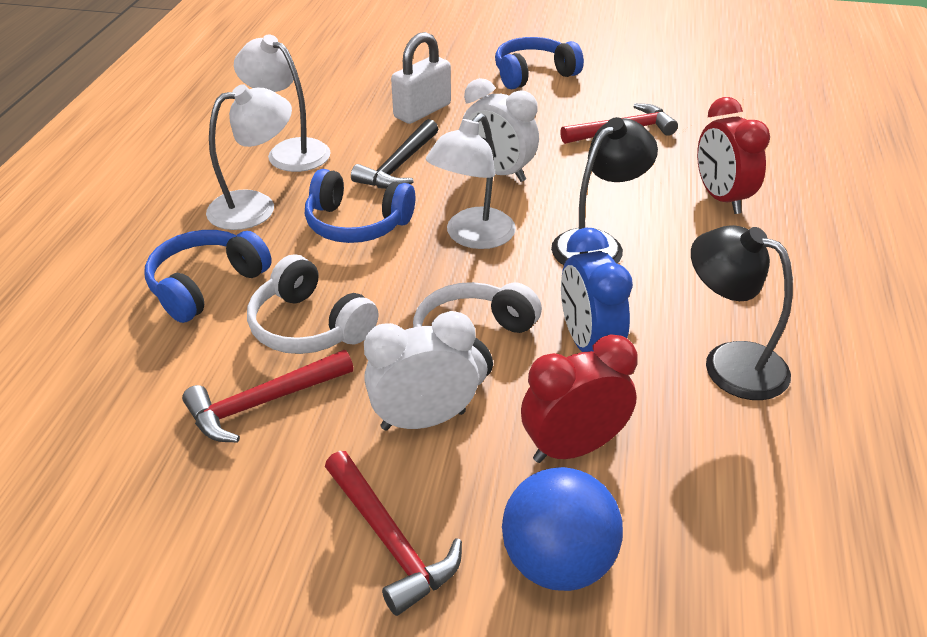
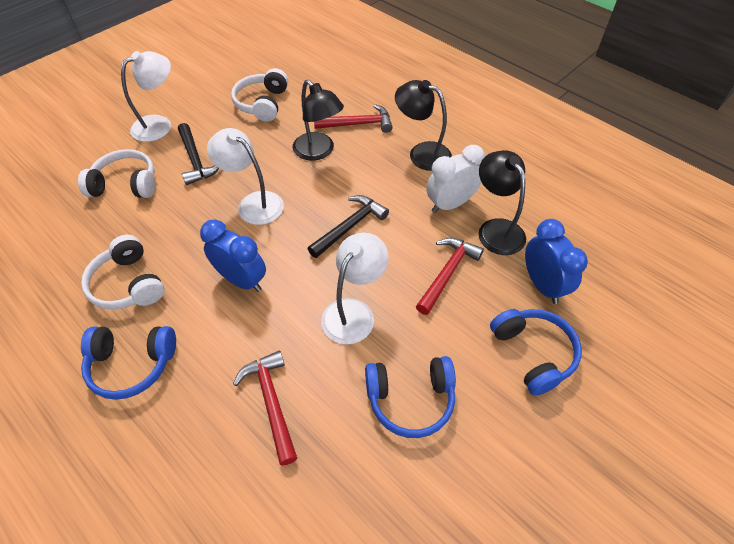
black hammer: [351,119,438,189] = 1 -> [178,123,219,185] [308,195,389,258] = 2
black lamp: [551,117,658,266] [691,225,793,400] = 2 -> [293,79,344,161] [395,80,452,171] [478,150,526,255] = 3
blue ball: [502,467,623,591] = 1 -> none = 0
blue clock: [561,228,633,352] = 1 -> [200,219,266,292] [525,219,588,304] = 2
red clock: [521,335,638,463] [697,97,770,214] = 2 -> none = 0
white clock: [364,311,479,431] [462,78,539,182] = 2 -> [426,145,485,213] = 1
white headphones: [247,254,378,354] [413,282,542,386] = 2 -> [78,149,155,198] [81,235,165,310] [231,68,288,122] = 3
white padlock: [391,32,451,124] = 1 -> none = 0

